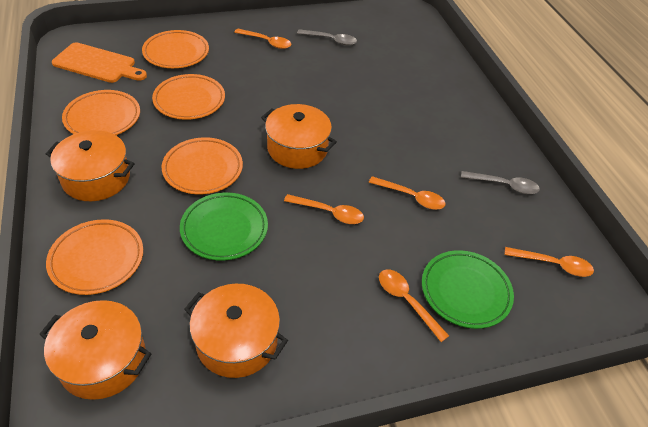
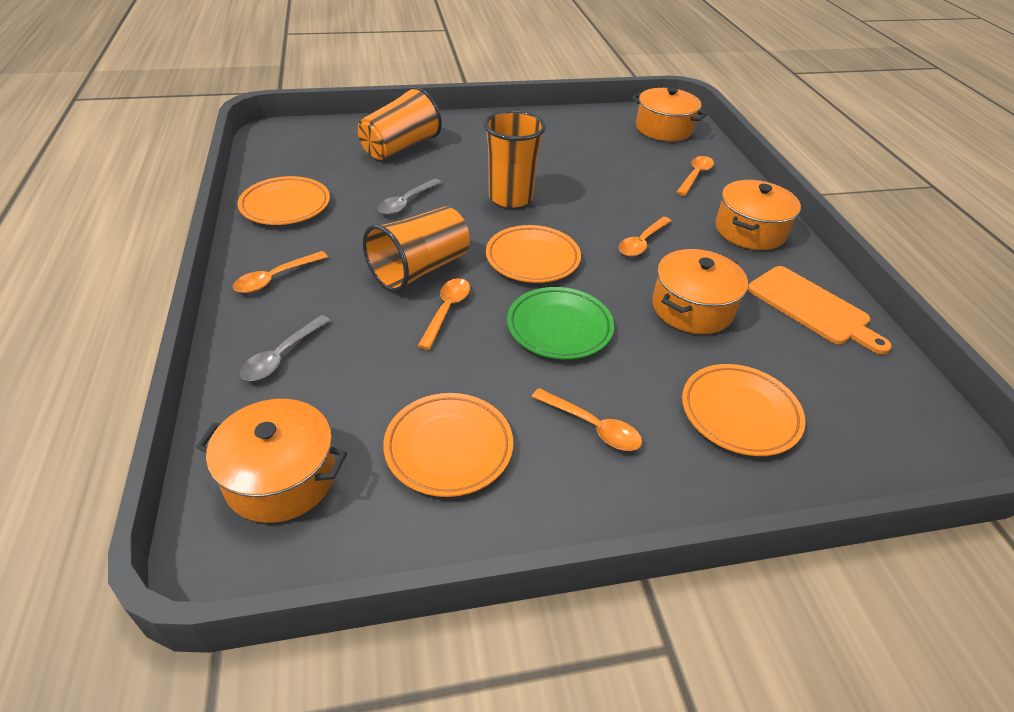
green plate: [180,192,268,261] [422,250,514,329] = 2 -> [507,287,614,359] = 1
orange cup: none = 0 -> [358,86,442,160] [363,207,470,292] [484,110,546,208] = 3
orange plate: [46,219,143,295] [62,90,140,135] [142,30,209,68] [152,74,225,120] [162,137,243,194] = 5 -> [238,176,330,225] [383,393,513,497] [486,225,581,283] [682,364,805,456] = 4

